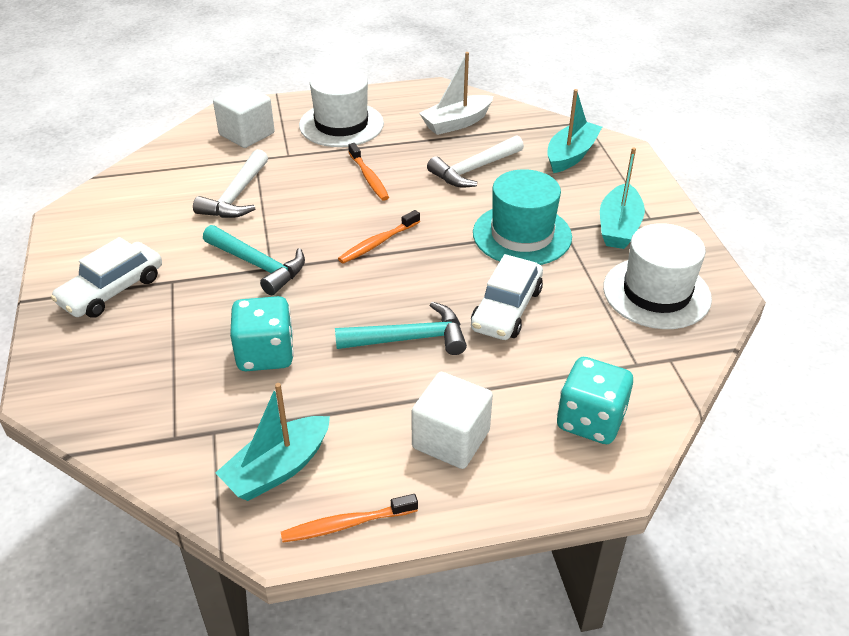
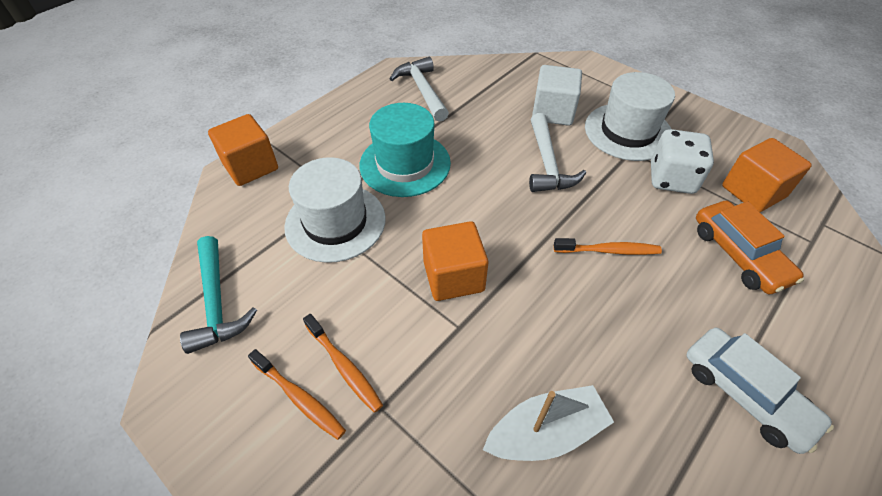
orange car: none = 0 -> [696,201,804,294] = 1
orange cube: none = 0 -> [208,114,278,186] [422,221,488,301] [722,138,812,212] = 3
turquoise boat: [215,383,330,501] [547,89,602,173] [600,147,645,249] = 3 -> none = 0
turquoise dice: [230,296,294,371] [557,357,633,444] = 2 -> none = 0
turquoise hammer: [203,225,305,295] [335,302,467,355] = 2 -> [180,236,257,354] = 1
white car: [51,237,162,318] [471,254,543,340] = 2 -> [686,328,834,454] = 1
white cube: [213,85,274,148] [411,372,493,469] = 2 -> [532,65,582,126] = 1
white dice: none = 0 -> [651,129,714,194] = 1

